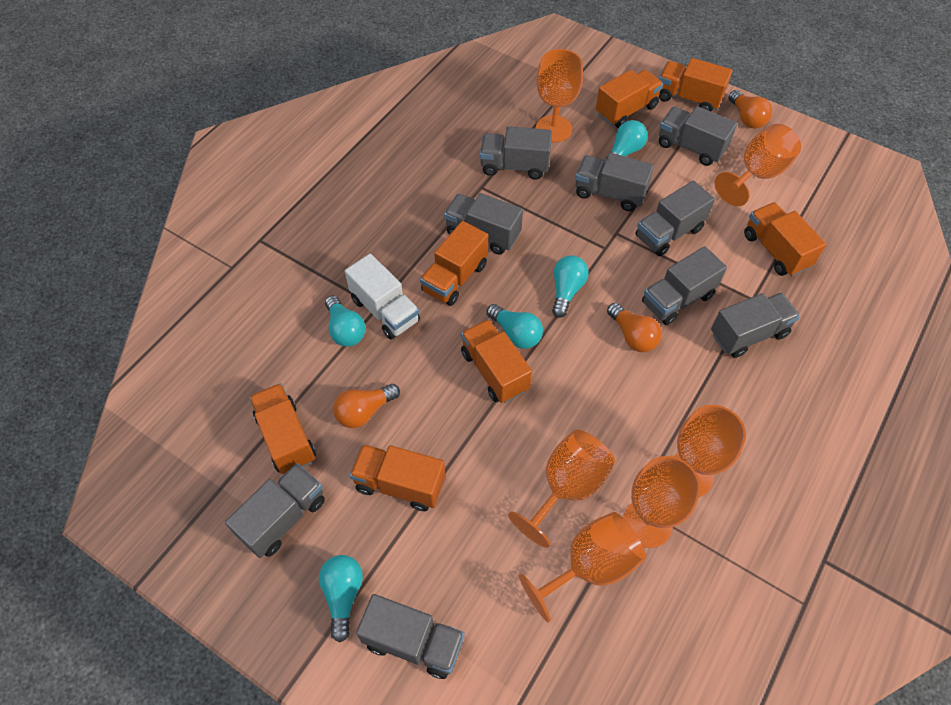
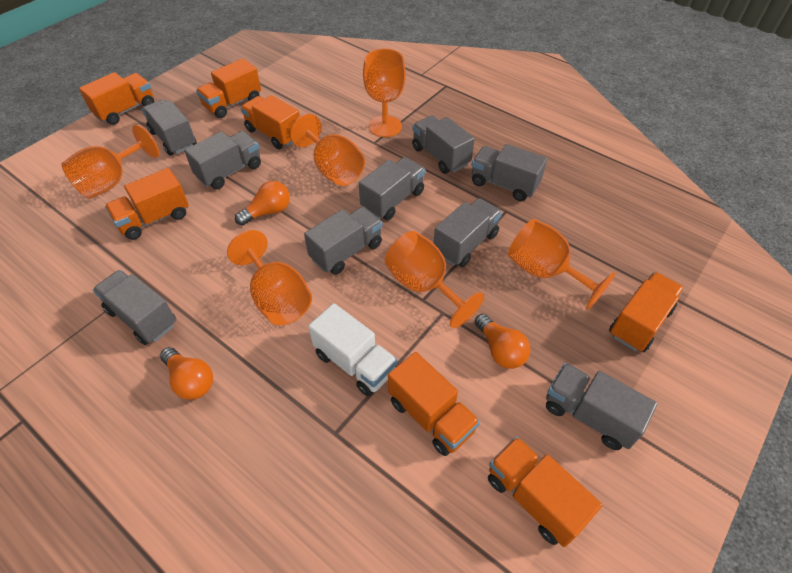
turquoise light bulb: [319,555,363,642] [325,296,366,347] [487,304,543,349] [552,255,589,318] [604,120,648,164] = 5 -> none = 0

